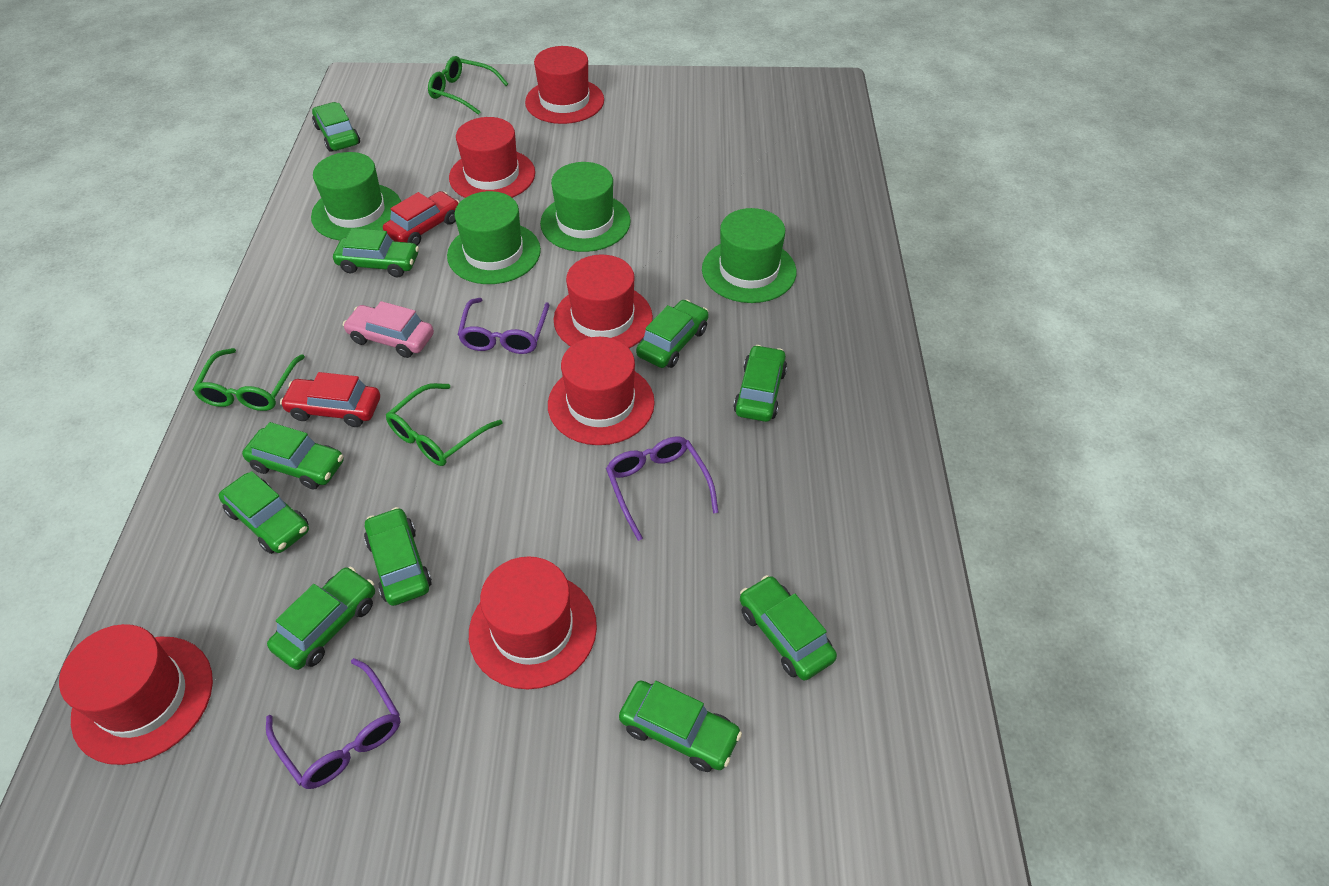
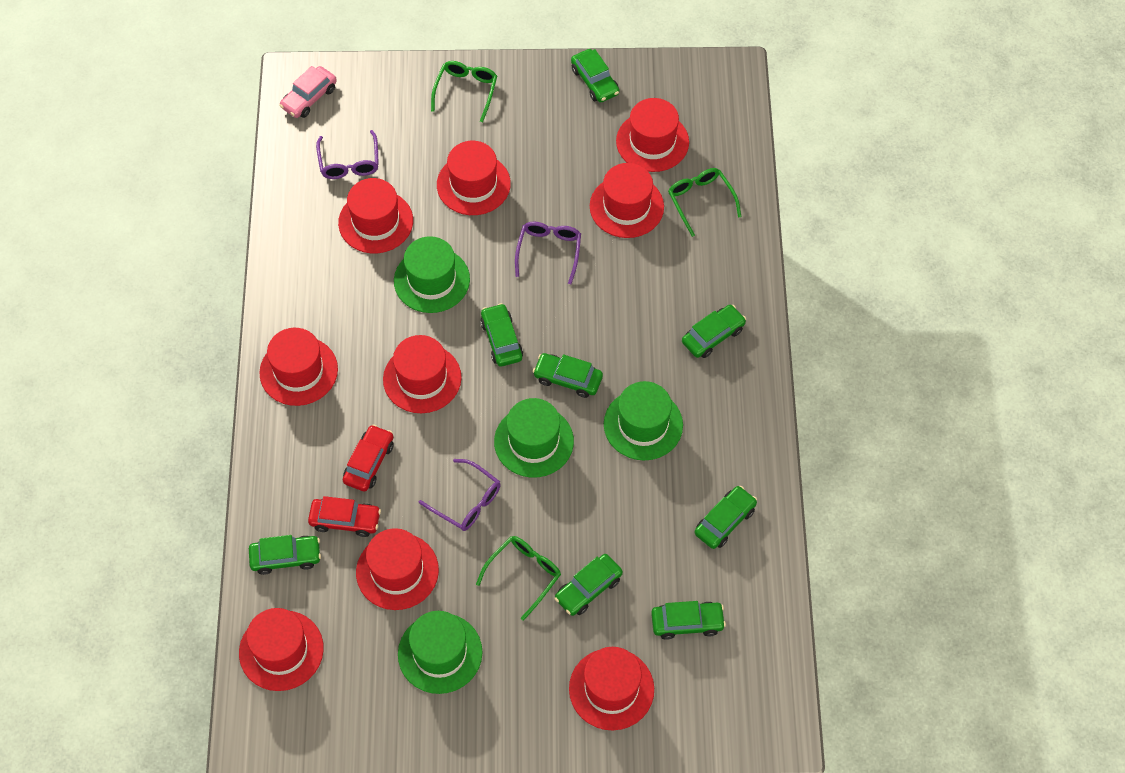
green car: [219,471,309,554] [242,422,344,490] [267,566,375,670] [312,102,360,152] [333,228,419,277] [364,507,432,606] [619,680,742,772] [636,299,709,368] [733,345,787,422] [740,575,837,681] = 10 -> [249,535,321,575] [480,303,523,367] [533,353,603,398] [554,554,623,616] [571,49,619,103] [651,601,726,640] [682,305,746,358] [694,486,757,549] = 8
red hat: [59,624,213,765] [449,117,535,198] [469,556,597,689] [525,46,604,124] [548,337,655,445] [553,255,653,348] = 6 -> [239,608,324,691] [259,328,338,406] [338,178,413,254] [356,528,439,610] [383,335,462,413] [437,141,511,215] [569,647,654,730] [590,163,664,238] [616,98,689,172] = 9

